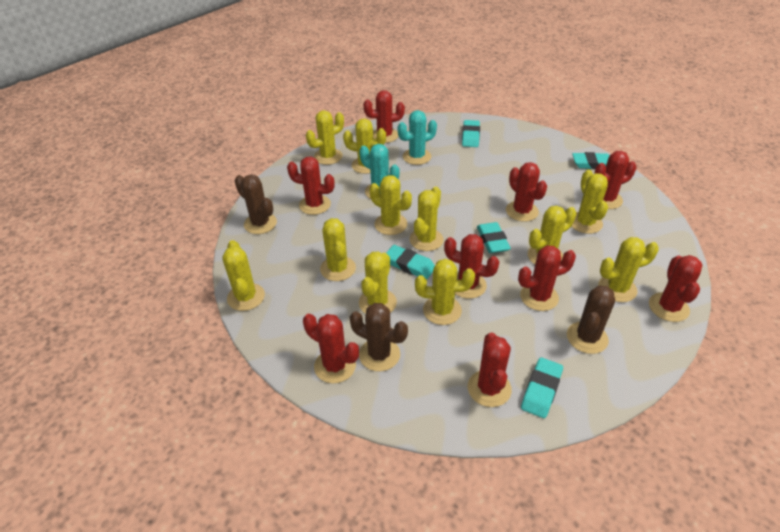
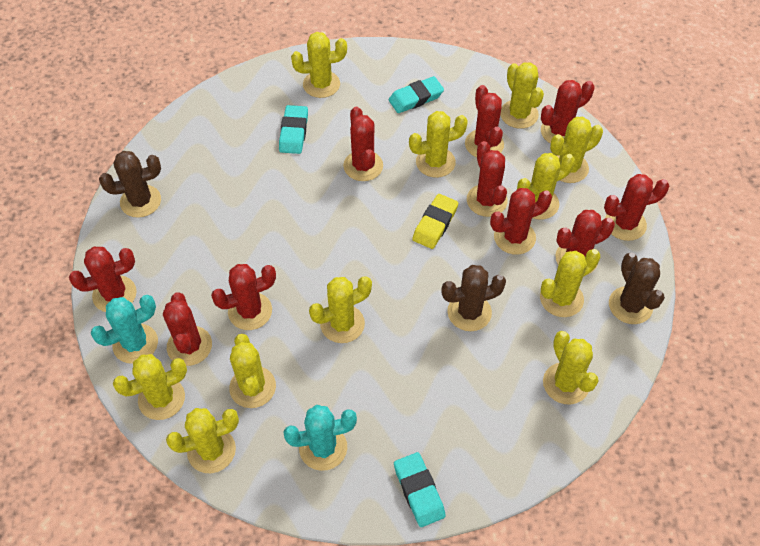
red cactus: [287,157,335,215] [303,314,359,383] [363,90,405,143] [444,234,499,299] [468,332,512,407] [506,162,547,222] [518,246,576,311] [594,151,636,209] [649,255,702,322] = 9 -> [69,247,137,312] [163,292,212,366] [211,264,276,330] [343,106,383,181] [465,85,504,158] [467,141,508,217] [490,188,552,255] [541,80,594,144] [555,210,615,275] [604,174,670,241] = 10
turquoise eraser: [386,245,435,279] [462,120,480,147] [477,222,511,253] [521,357,563,418] [572,152,609,169] = 5 -> [279,105,308,154] [389,76,444,113] [394,452,446,527] = 3
yellow eraser: none = 0 -> [412,194,458,249] = 1

